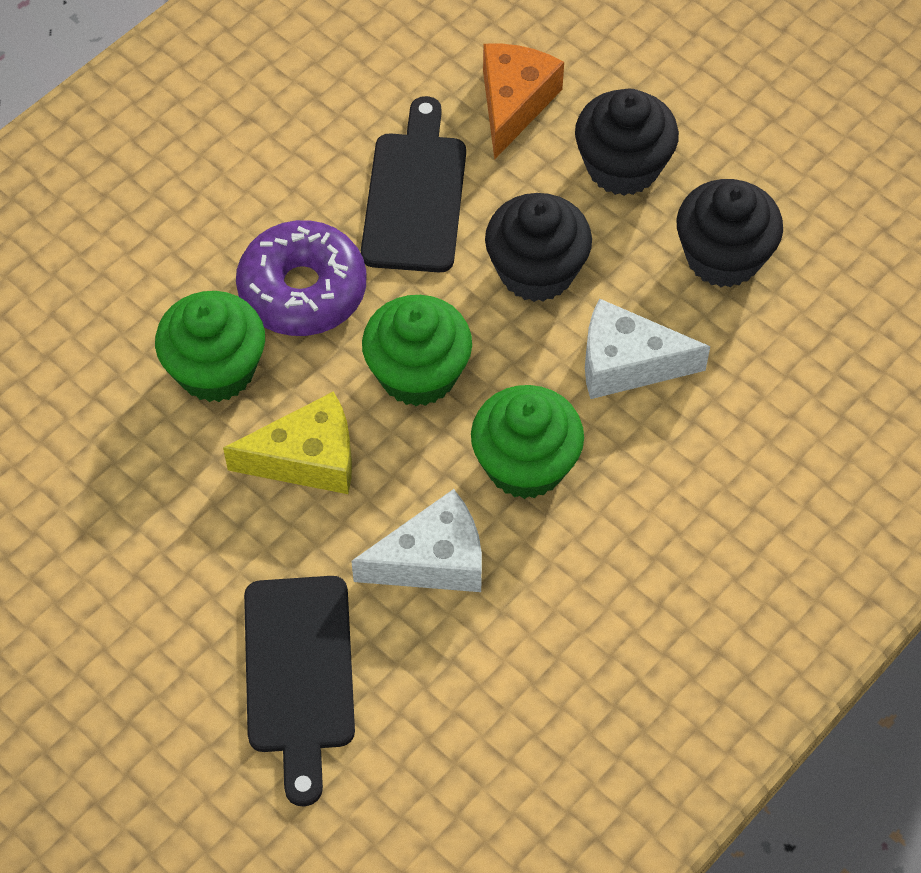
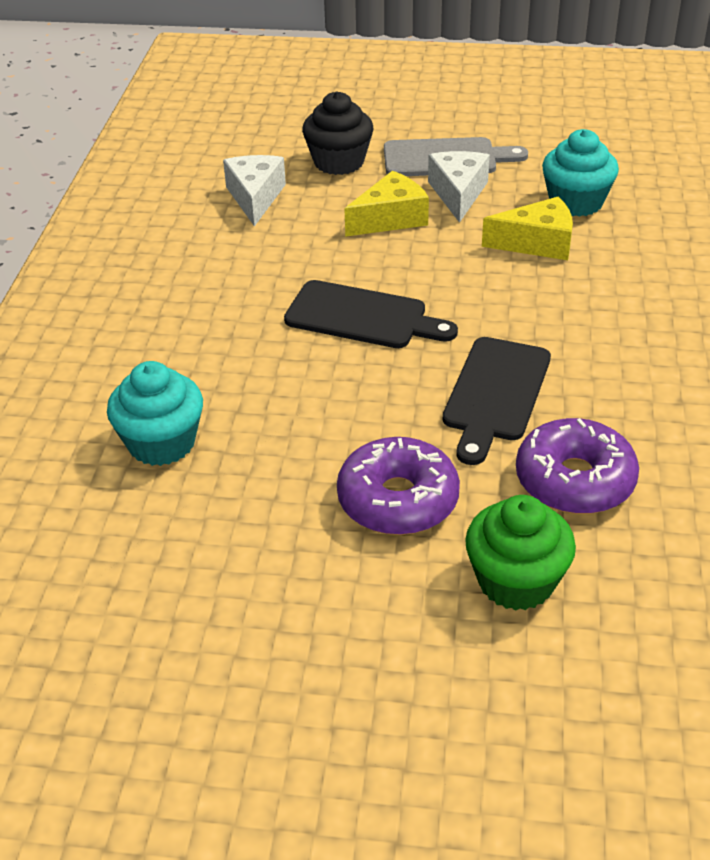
black cupcake: [485,193,592,302] [575,89,679,196] [676,179,783,287] = 3 -> [302,92,373,175] = 1
green cupcake: [155,291,265,402] [362,295,472,406] [471,385,584,499] = 3 -> [465,495,576,611] = 1
grey cutting board: none = 0 -> [384,137,528,176] = 1
orange cheese: [483,43,564,160] = 1 -> none = 0
purple donut: [236,220,367,336] = 1 -> [337,437,460,535] [516,418,639,514] = 2
turquoise cupcake: none = 0 -> [107,361,203,466] [542,129,619,217] = 2
yellow cheese: [223,391,352,494] = 1 -> [345,171,429,237] [482,197,573,260] = 2

